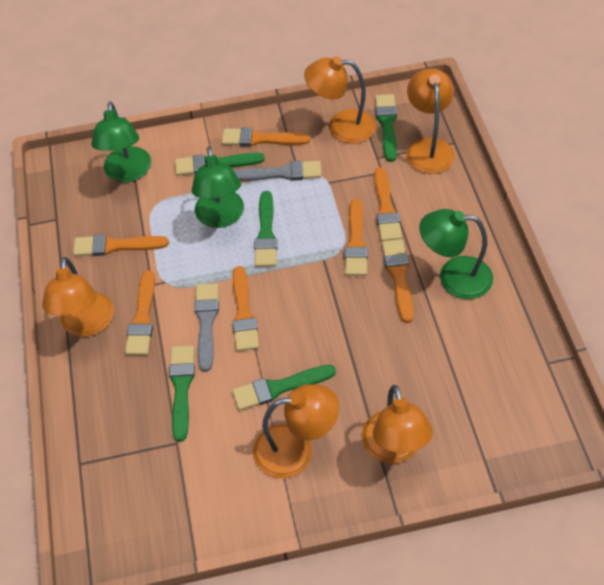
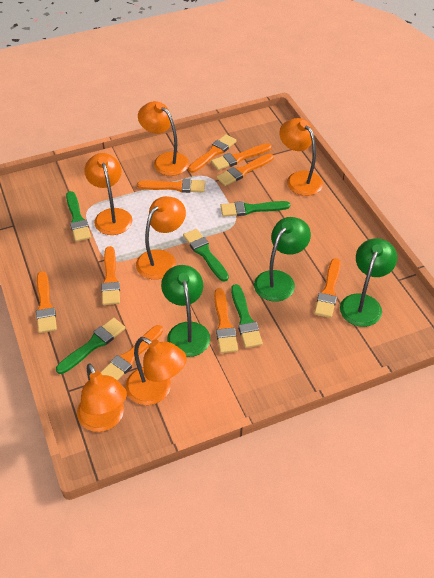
grey brush: [194,283,219,372] [234,160,322,181] = 2 -> none = 0
orange brush: [73,234,169,256] [125,270,155,355] [222,128,310,147] [232,266,259,351] [345,199,368,276] [374,167,402,241] [382,239,414,323] = 7 -> [36,271,57,333] [101,246,120,305] [101,325,163,381] [137,179,205,193] [188,134,237,173] [211,143,272,170] [214,288,238,353] [217,153,274,186] [314,258,341,318] = 9
orange lamp: [42,257,114,337] [253,384,339,478] [304,56,376,144] [362,385,433,464] [406,68,455,174] = 5 -> [77,363,127,432] [84,153,132,235] [125,337,187,405] [136,196,186,279] [138,101,189,176] [279,118,323,196] = 6

